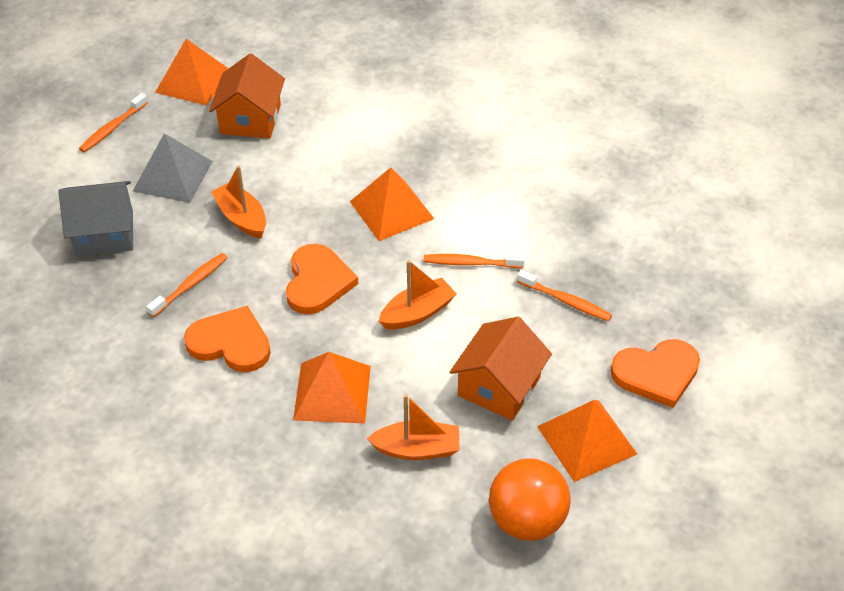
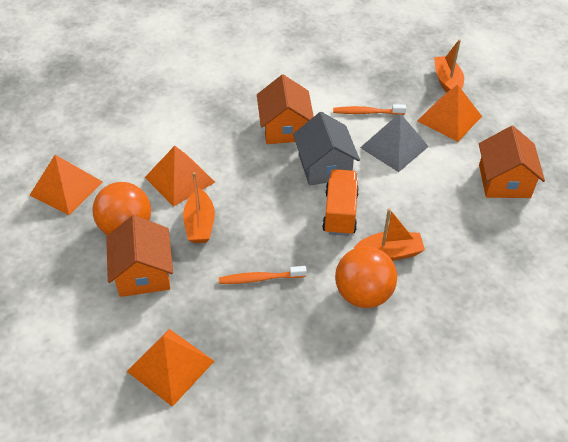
orange ball: [489,459,571,541] = 1 -> [93,182,151,235] [335,246,397,308] = 2
orange heart: [184,306,271,372] [286,244,358,314] [611,339,700,408] = 3 -> none = 0
orange house: [209,54,285,139] [450,317,552,421] = 2 -> [106,215,173,297] [257,75,314,144] [479,126,545,198] = 3
orange toothbrush: [79,93,148,152] [146,253,228,317] [424,254,525,268] [517,270,612,321] = 4 -> [219,266,307,284] [333,104,406,115] = 2
orange truck: none = 0 -> [322,169,359,236] = 1

